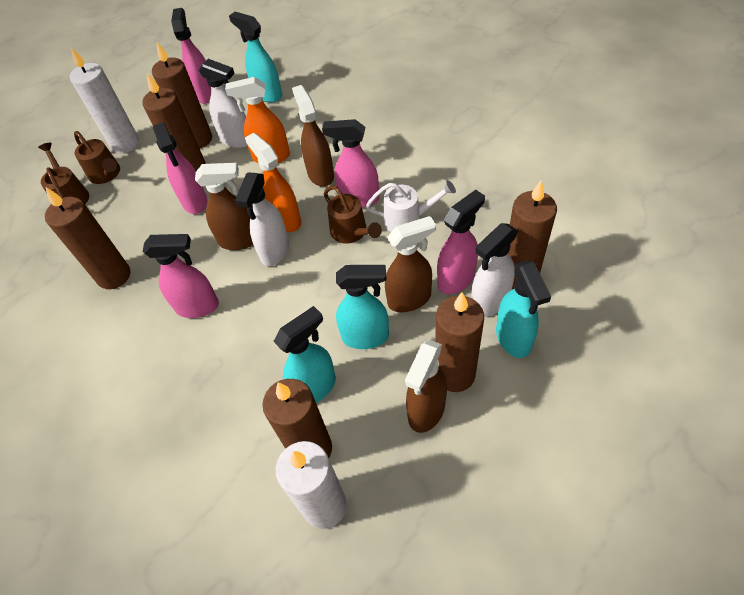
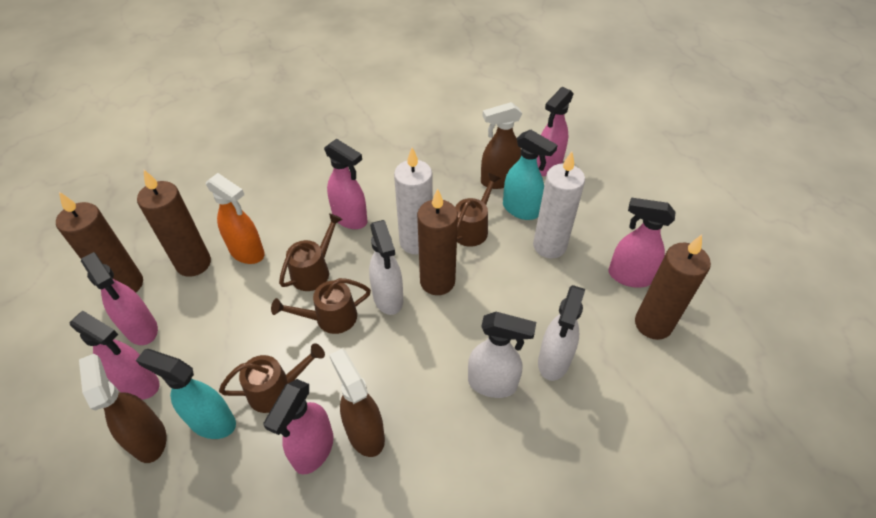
brown candle: [45,187,130,289] [142,73,206,171] [152,42,212,148] [262,379,332,458] [435,292,484,392] [508,180,557,289] = 6 -> [56,192,143,292] [137,170,211,277] [417,188,458,295] [635,235,711,340] = 4
brown spray bottle: [195,163,253,250] [292,85,334,187] [385,216,436,312] [405,340,447,433] = 4 -> [79,354,166,463] [329,349,385,457] [481,102,522,189] = 3
brown watering can: [38,143,89,204] [74,131,120,184] [324,185,382,244] = 3 -> [219,343,325,413] [271,278,371,334] [279,213,343,291] [455,173,501,247] = 4
orange spray bottle: [225,77,290,163] [245,133,301,232] = 2 -> [206,173,265,264] = 1
pink spray bottle: [143,234,219,318] [153,122,208,214] [171,8,211,104] [322,119,379,208] [437,190,485,294] = 5 -> [70,311,159,400] [81,252,158,345] [263,379,334,474] [324,139,368,229] [537,87,574,176] [608,197,676,288] = 6
turquoise spray bottle: [229,12,282,103] [273,306,336,403] [336,265,389,349] [496,260,551,358] = 4 -> [136,349,236,439] [503,129,558,220] = 2
white watering can: [366,180,456,232] = 1 -> none = 0

